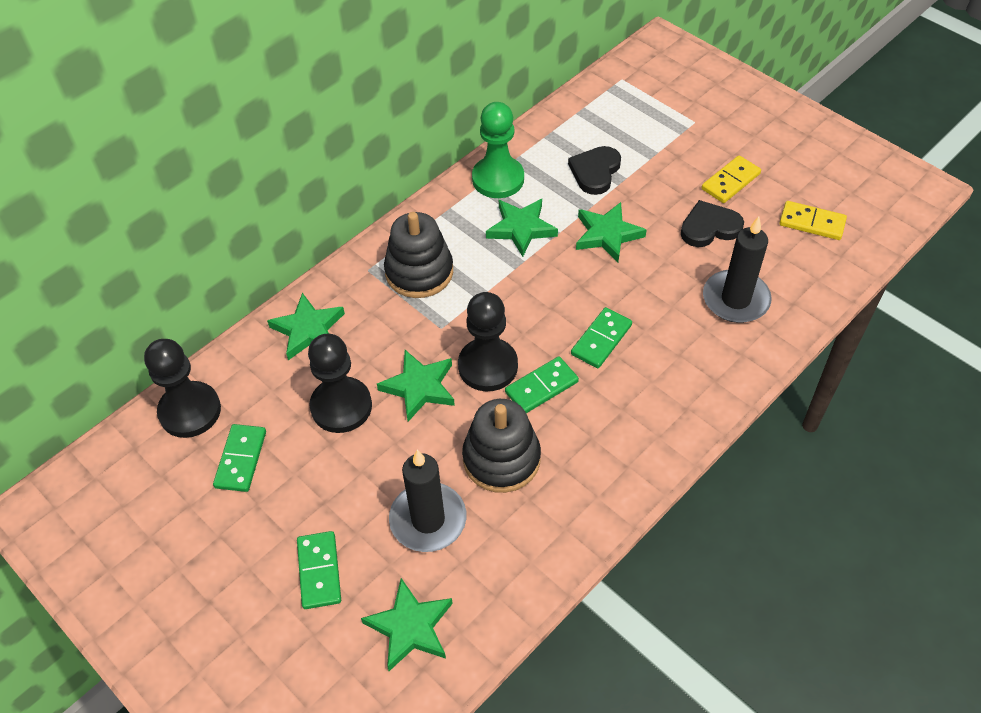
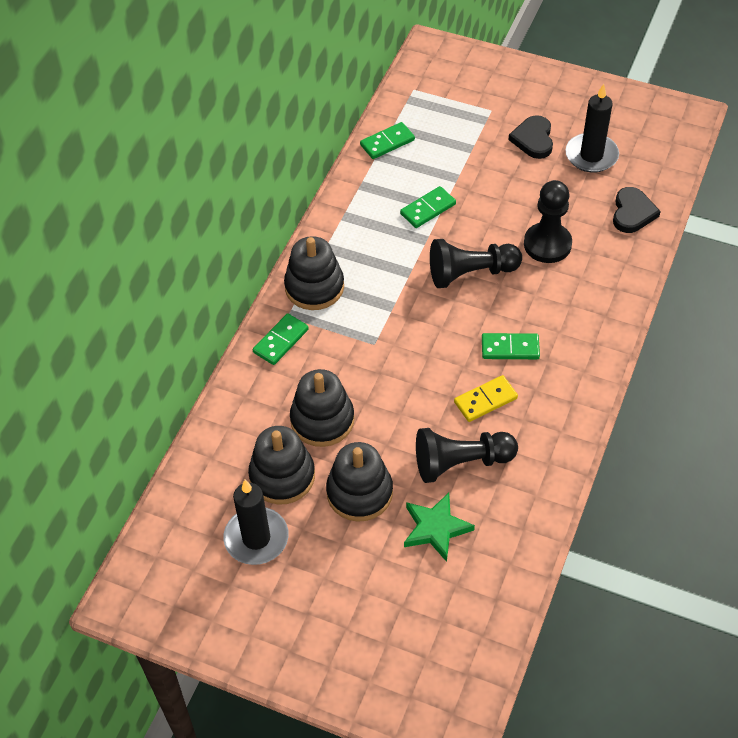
black stacking toy: [384,212,453,298] [462,399,541,493] = 2 -> [248,426,315,505] [284,236,344,310] [290,369,354,447] [326,442,393,522] = 4
green pawn: [472,102,524,198] = 1 -> none = 0
green star: [267,293,345,360] [361,578,453,671] [377,350,455,422] [486,199,558,257] [576,202,646,262] = 5 -> [404,493,475,562] = 1
yellow domino: [701,155,761,203] [779,201,847,240] = 2 -> [454,375,518,422] = 1

